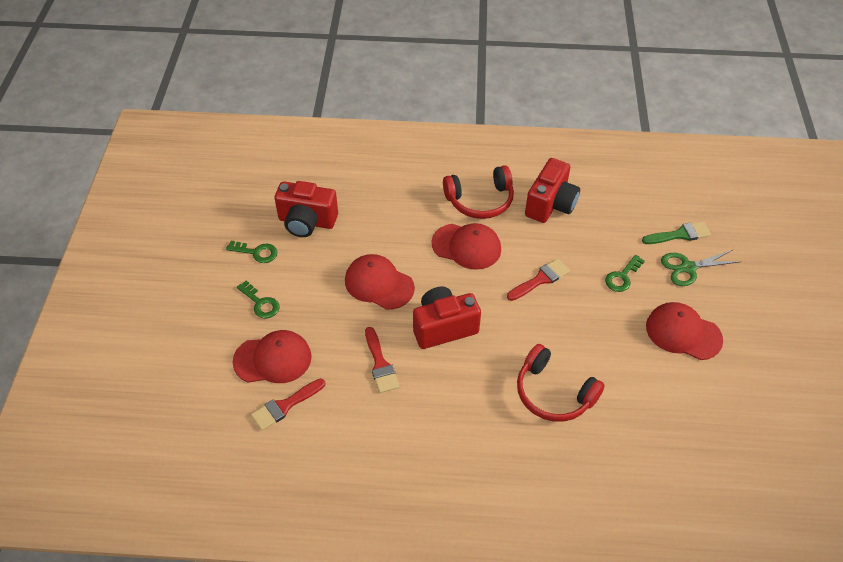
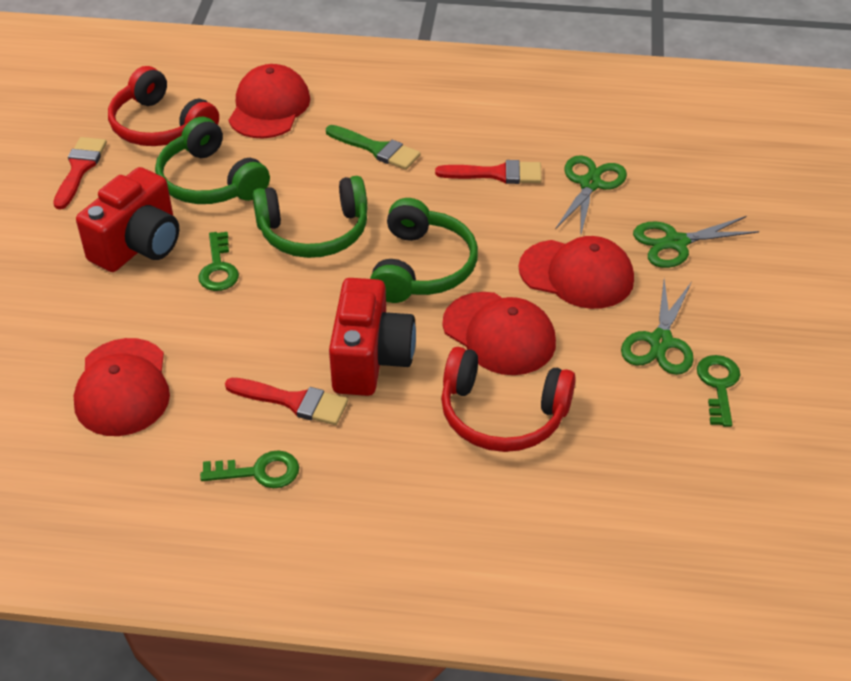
green headphones: none = 0 -> [155,117,270,204] [252,176,367,258] [370,198,478,303] = 3
green scissors: [661,250,741,286] = 1 -> [555,155,627,234] [621,279,694,375] [633,216,759,268] = 3
red camera: [275,181,338,237] [413,287,481,349] [525,158,580,223] = 3 -> [76,167,179,272] [329,278,416,396] = 2

